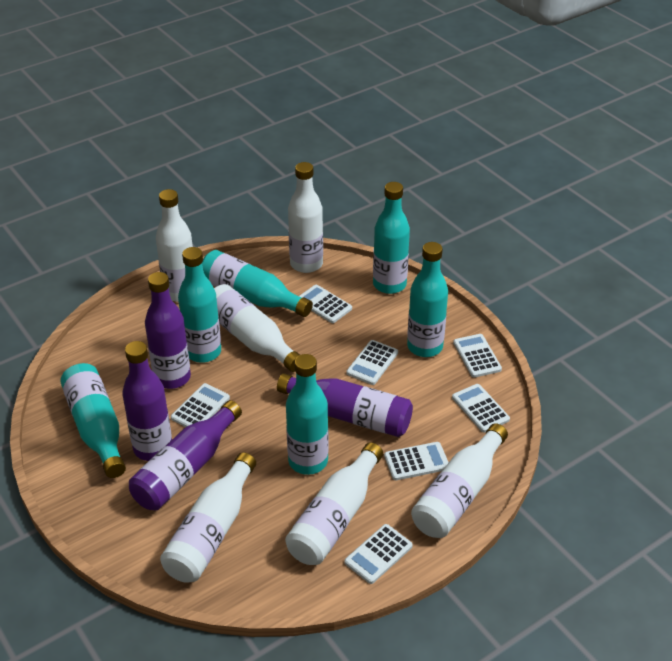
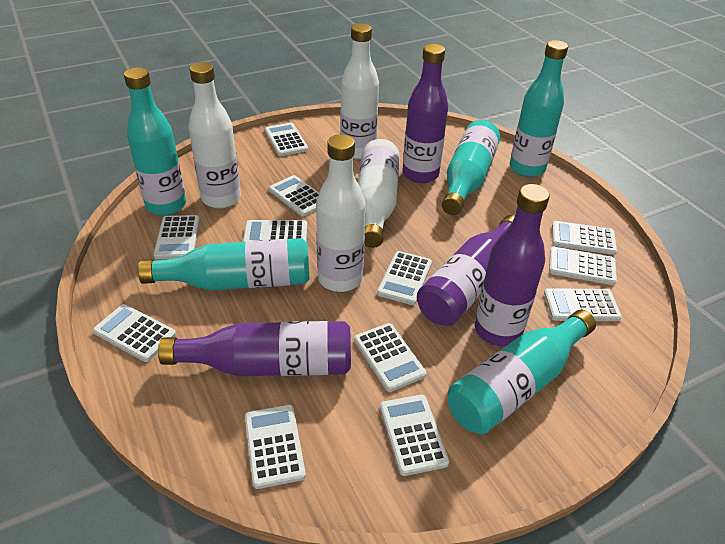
turquoise bottle: [60,363,126,478] [178,247,221,363] [202,250,313,317] [286,354,329,475] [373,182,410,294] [407,242,448,357] = 6 -> [124,67,186,216] [138,238,310,291] [442,120,500,215] [448,310,596,434] [510,40,568,177] = 5
white bottle: [156,189,193,302] [160,452,256,583] [214,284,300,372] [285,442,383,565] [288,162,323,273] [411,423,508,538] = 6 -> [188,62,241,208] [316,134,366,292] [340,23,379,159] [358,139,400,248] = 4
white calculator: [171,383,230,427] [299,285,352,323] [345,524,413,584] [347,340,398,385] [384,442,449,480] [452,384,510,433] [453,334,502,378] = 7 -> [93,304,176,362] [153,215,200,260] [243,220,307,242] [245,405,306,489] [265,123,308,156] [269,175,319,217] [354,323,427,392] [377,251,432,305] [380,395,450,476] [544,288,622,321] [549,247,617,285] [552,221,617,255] = 12

